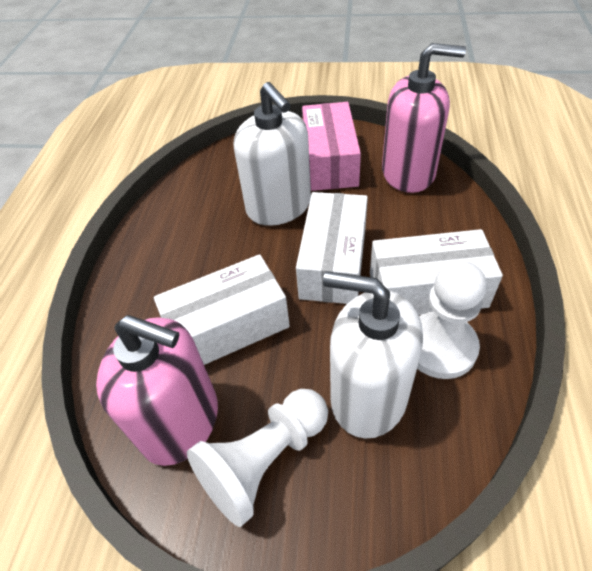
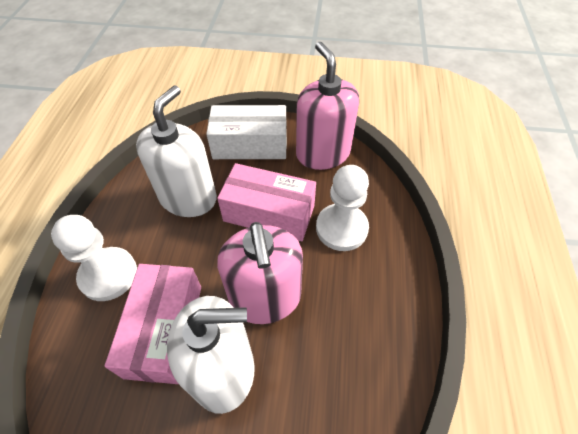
pink box: [302,102,361,191] = 1 -> [105,264,201,384] [217,163,316,241] = 2
white box: [154,254,290,365] [296,192,368,304] [370,229,503,315] = 3 -> [206,105,287,159] = 1

